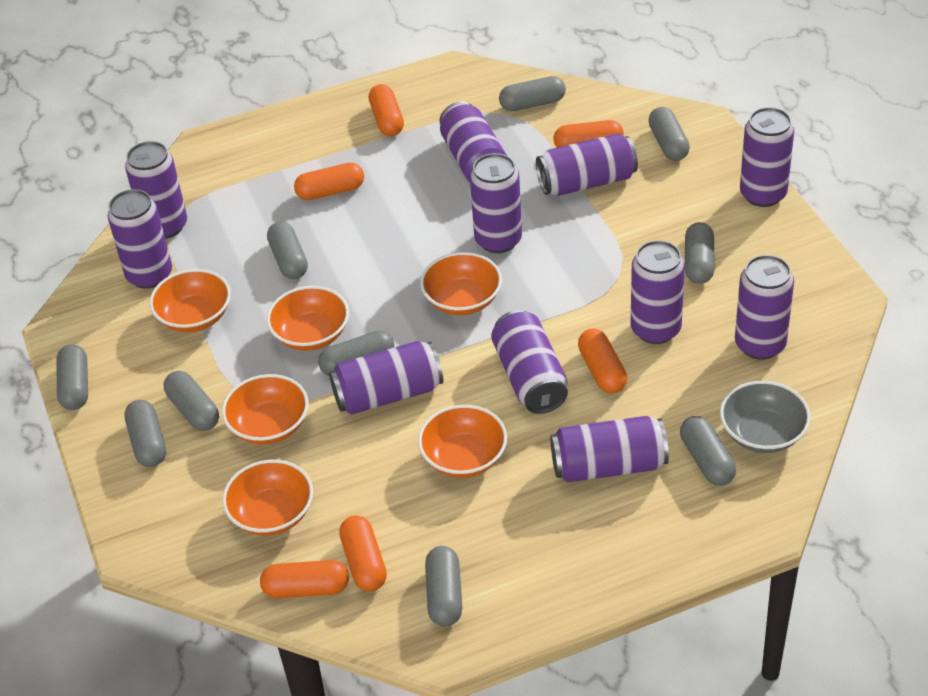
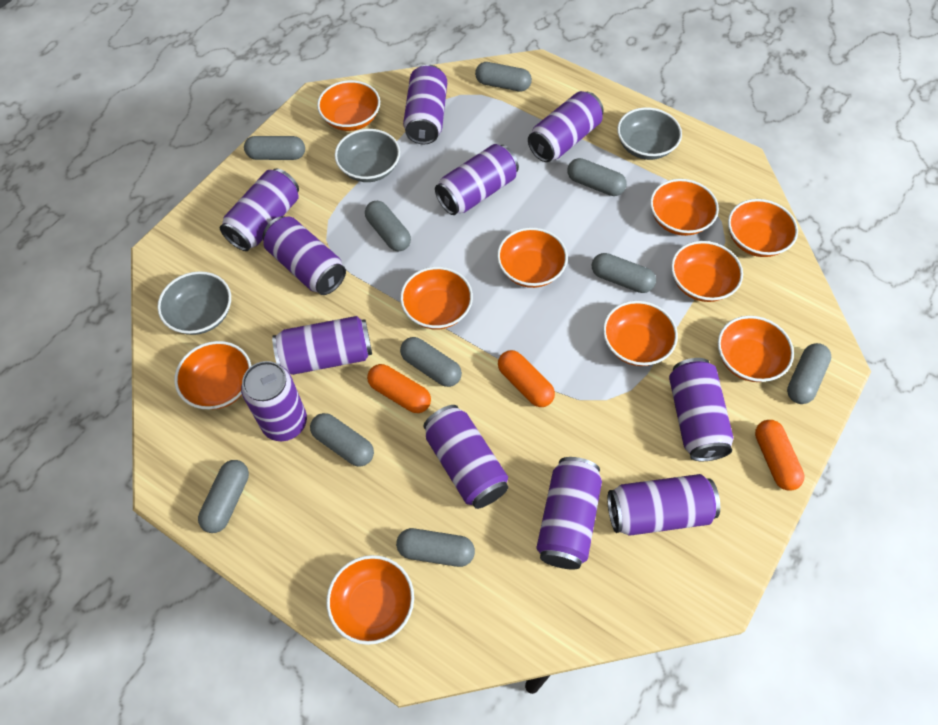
grey bowl: [720,381,811,453] = 1 -> [157,271,231,335] [335,129,400,182] [617,107,682,160] = 3
orange bowl: [149,269,231,332] [222,374,309,445] [222,460,313,536] [267,286,349,351] [418,405,507,478] [420,252,502,315] = 6 -> [174,341,251,410] [317,80,380,131] [326,555,414,645] [400,267,473,329] [497,227,568,288] [603,301,678,366] [650,179,719,236] [671,241,743,302] [718,316,794,382] [728,199,798,257] = 10
orange capsule: [260,560,349,598] [294,163,364,200] [339,515,387,591] [369,84,404,136] [554,120,624,148] [578,329,627,393] = 6 -> [367,364,431,413] [498,350,555,407] [755,420,804,491] = 3

